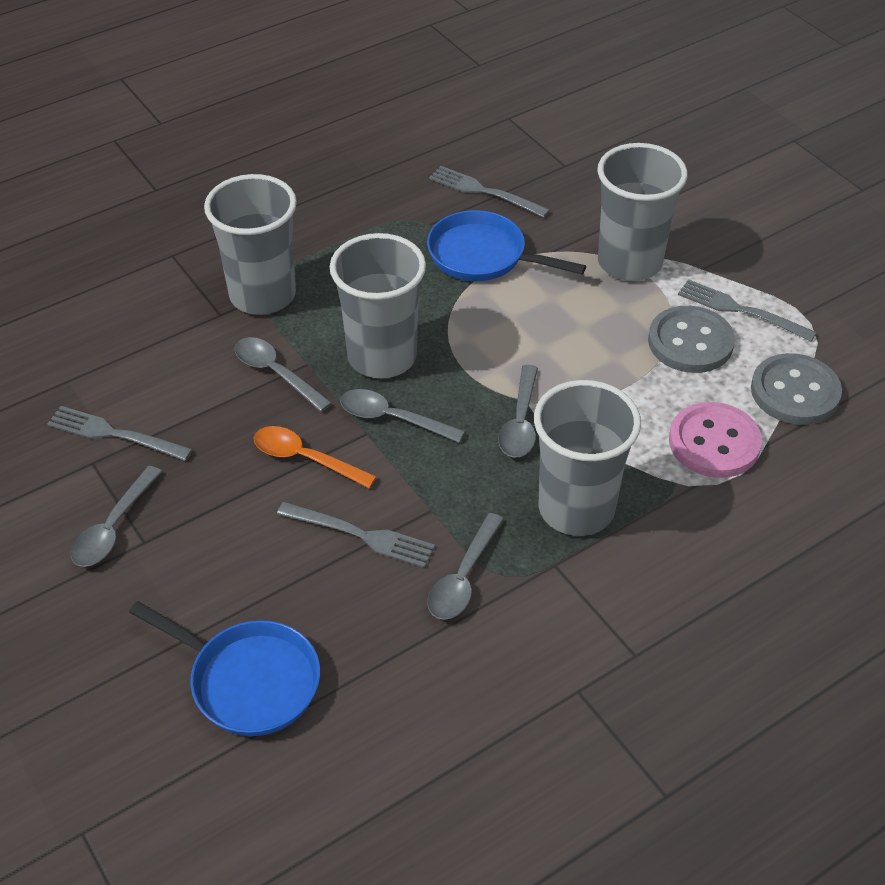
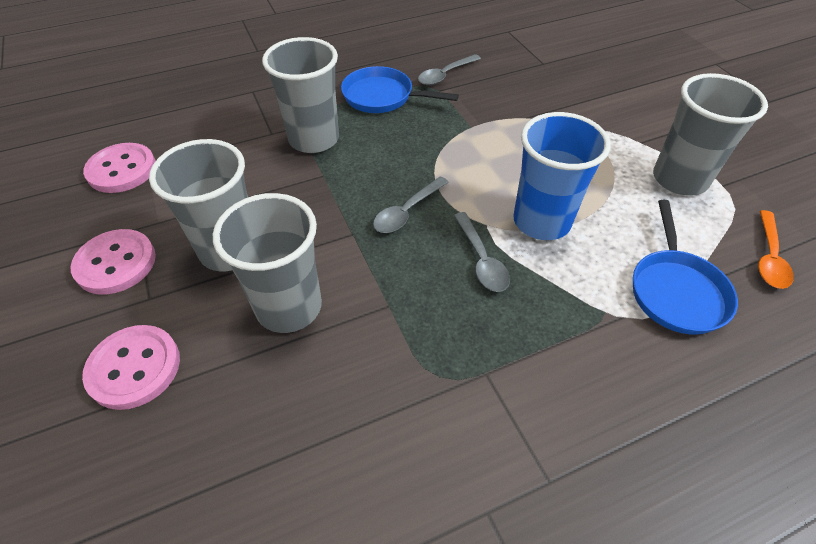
blue cup: none = 0 -> [513,112,611,240] = 1
grey button: [648,306,735,373] [751,353,842,425] = 2 -> none = 0
grey fork: [47,406,193,461] [277,502,435,568] [429,166,550,218] [678,279,817,342] = 4 -> none = 0
grey spoon: [71,466,162,567] [234,337,332,412] [340,389,465,443] [427,513,504,620] [498,365,538,457] = 5 -> [373,176,449,233] [418,54,481,85] [454,212,510,292] = 3
pink button: [669,402,762,478] = 1 -> [70,229,156,295] [82,325,180,410] [83,143,156,193] = 3

